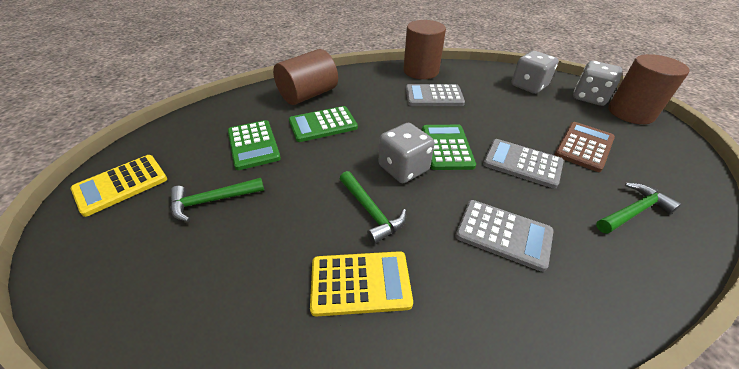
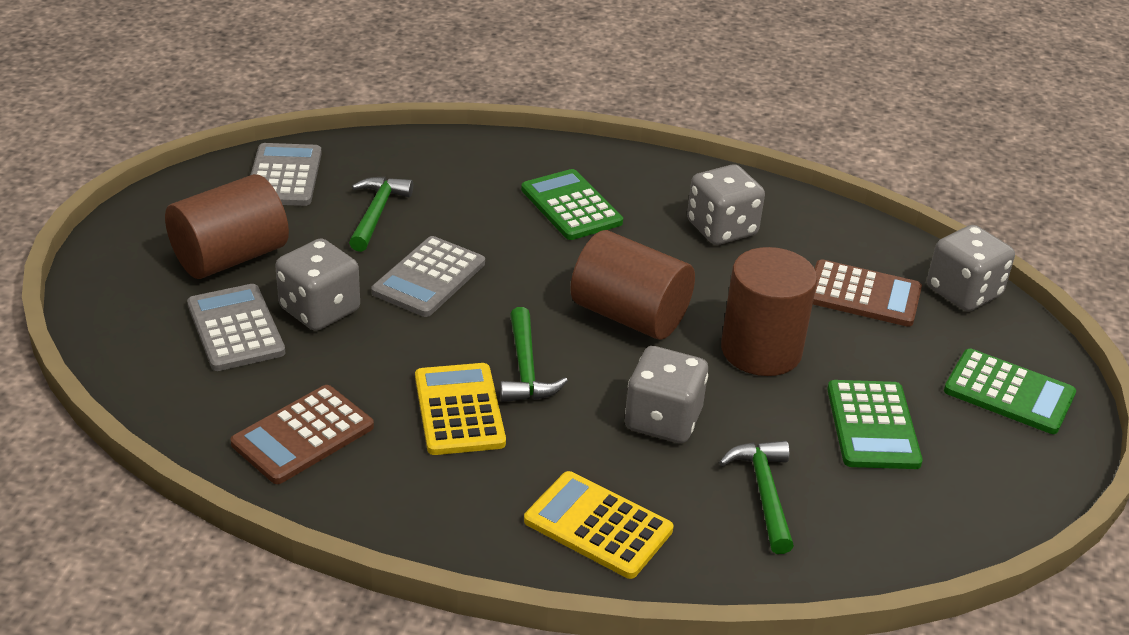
brown calculator: [554,122,615,172] = 1 -> [230,385,374,484] [813,259,922,327] = 2
grey dice: [379,123,435,183] [511,51,559,94] [573,61,622,106] = 3 -> [275,238,360,331] [625,346,708,443] [687,164,765,245] [927,225,1015,311] = 4

